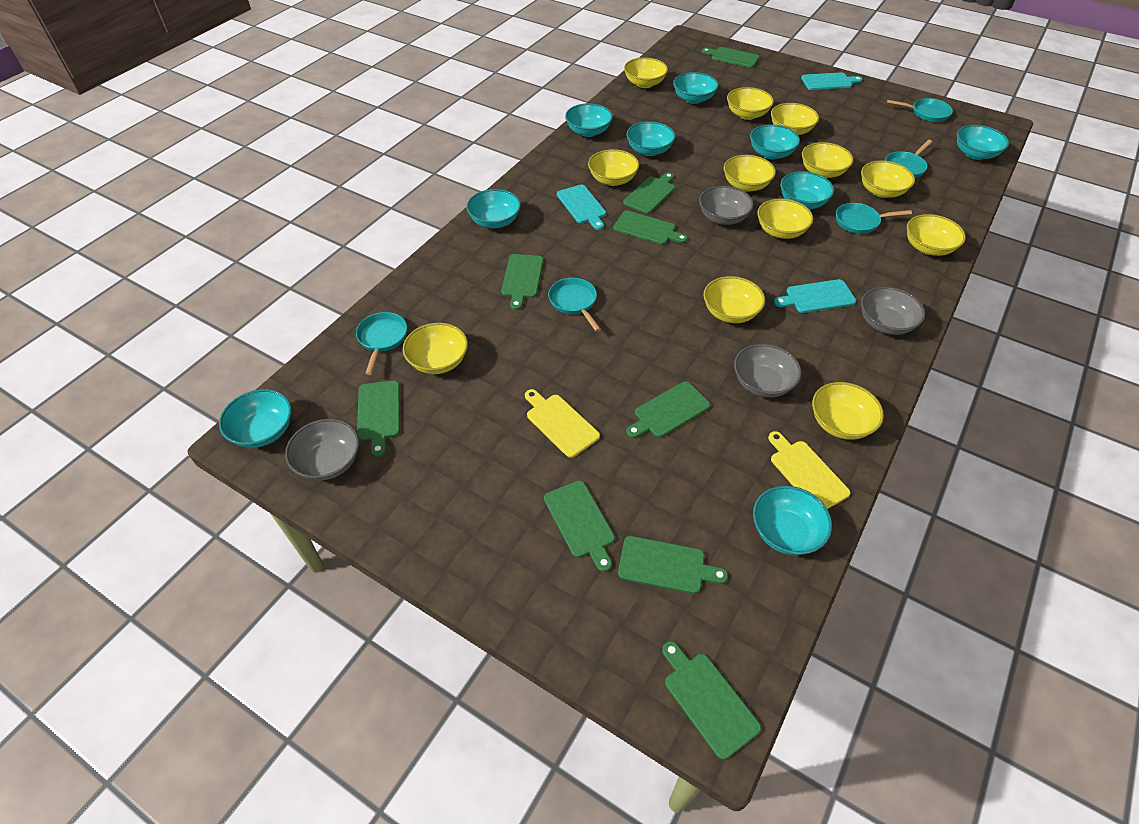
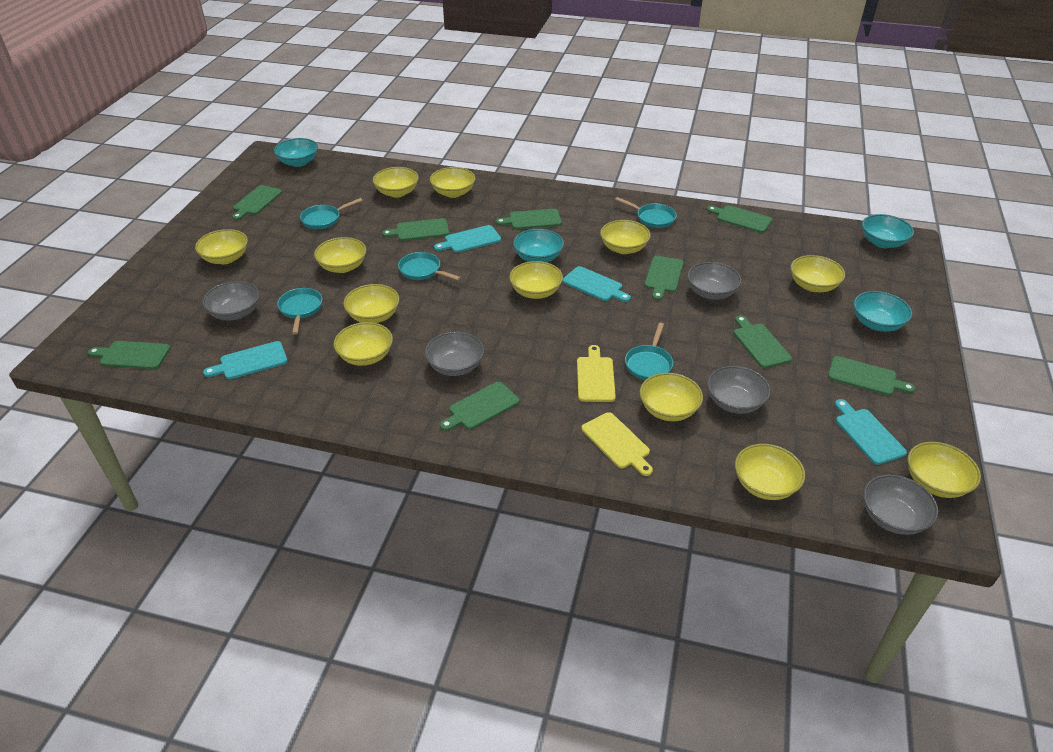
grey bowl: [285,419,359,481] [699,186,754,225] [734,344,802,398] [861,287,925,335] = 4 -> [202,281,259,321] [425,332,484,376] [687,262,741,300] [707,366,770,414] [863,475,938,535] = 5
turquoise bowl: [219,389,292,448] [466,189,521,228] [565,103,613,137] [626,121,675,156] [673,72,719,104] [750,124,800,159] [753,486,832,555] [780,171,834,209] [957,125,1009,160] = 9 -> [274,138,318,167] [513,229,564,262] [853,291,912,332] [862,214,914,248] = 4
turquoise cutting board: [557,185,606,230] [774,279,856,313] [801,73,862,90] = 3 -> [203,341,288,379] [434,225,501,253] [562,266,631,302] [835,399,907,465] = 4

